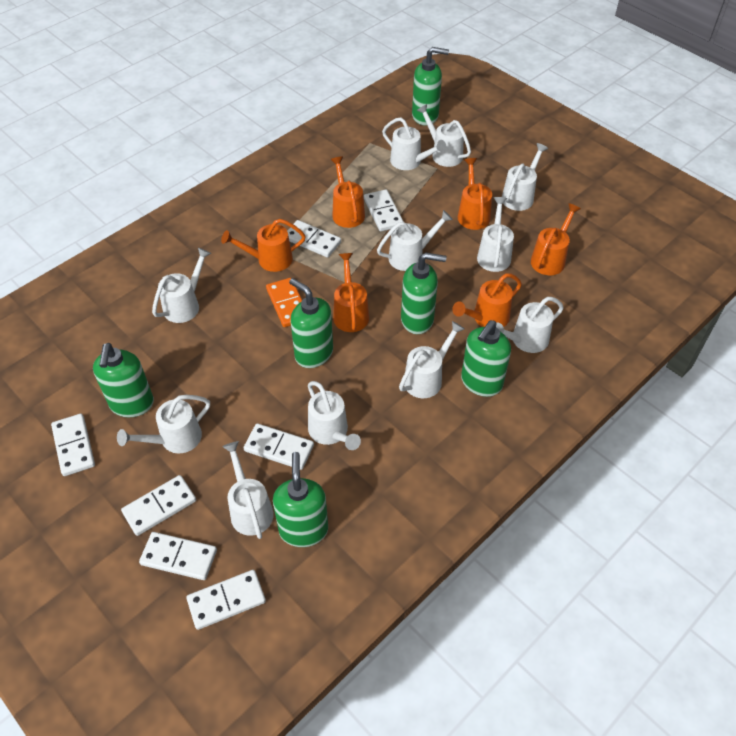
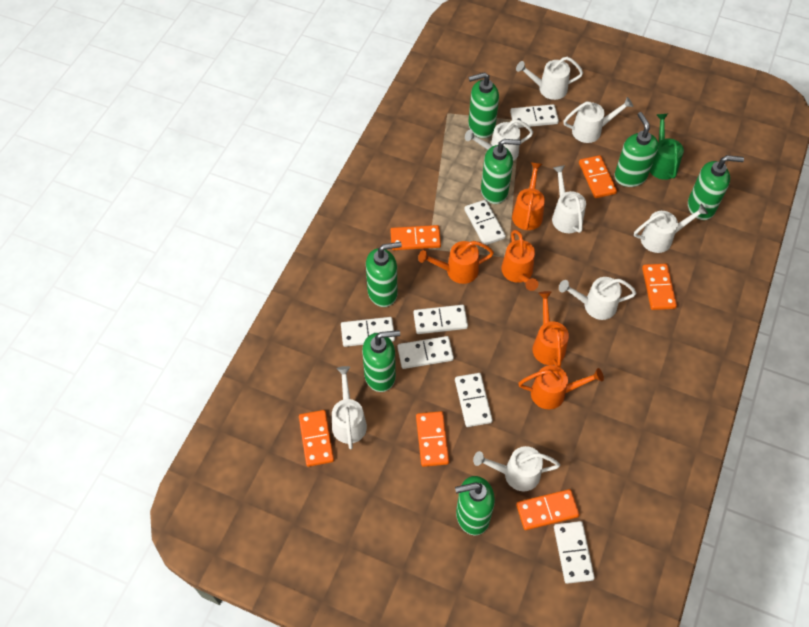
green soap dispenser: [93,343,154,417] [273,452,328,547] [289,278,333,368] [401,253,446,334] [412,47,449,126] [461,320,511,397] = 6 -> [362,330,400,392] [366,242,402,307] [455,476,495,535] [468,72,499,138] [481,139,521,204] [614,112,659,187] [688,155,744,220] = 7
green watering can: none = 0 -> [650,114,684,180] = 1
orange domino: [266,278,302,327] = 1 -> [299,410,334,467] [390,225,441,250] [416,411,449,467] [516,489,580,530] [579,155,617,198] [642,264,677,310] = 6
orange watering can: [221,219,306,272] [331,156,365,228] [333,253,369,332] [452,273,522,327] [458,158,492,230] [531,203,581,275] = 6 -> [418,241,494,284] [501,230,538,291] [512,162,545,230] [518,365,604,409] [532,291,569,367] = 5
white watering can: [117,395,210,453] [152,248,211,323] [222,441,274,539] [308,381,361,450] [377,210,453,271] [382,117,447,170] [399,321,465,398] [417,104,471,167] [477,197,514,272] [496,297,564,353] [502,143,548,211] = 11 -> [332,366,367,449] [465,119,533,161] [473,446,560,491] [516,57,583,100] [552,165,586,233] [559,277,636,320] [563,97,633,143] [634,204,708,253] = 8

